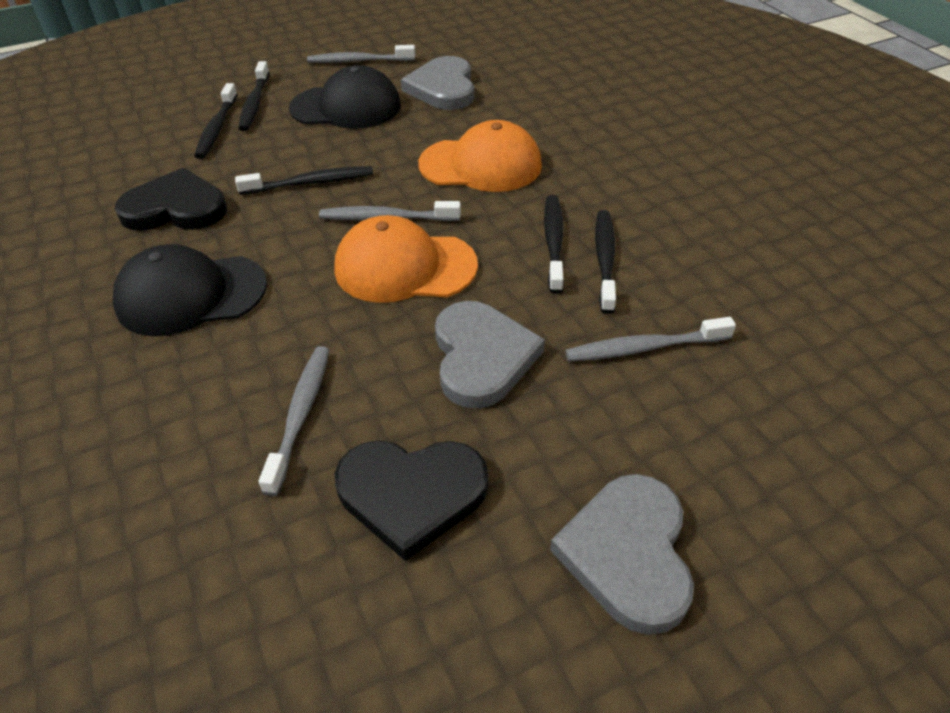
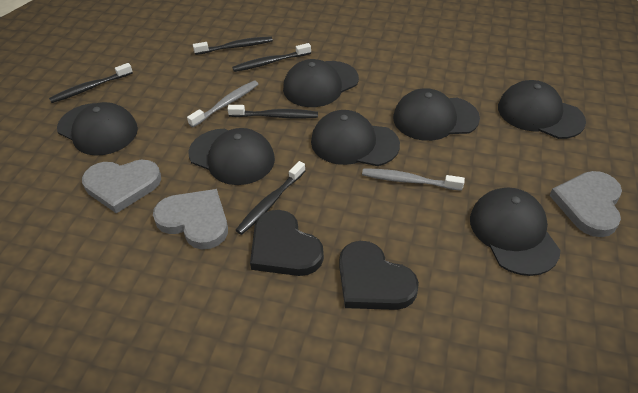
black cap: [113,244,267,336] [289,65,401,129] = 2 -> [57,102,138,156] [189,128,275,185] [283,59,359,107] [311,110,400,166] [393,88,480,141] [470,188,561,276] [498,80,586,139] = 7
grey toothbrush: [259,346,329,496] [307,45,415,63] [319,201,461,221] [565,317,736,362] = 4 -> [187,80,259,127] [362,168,465,191] = 2
orange cap: [334,215,478,303] [418,120,542,192] = 2 -> none = 0

